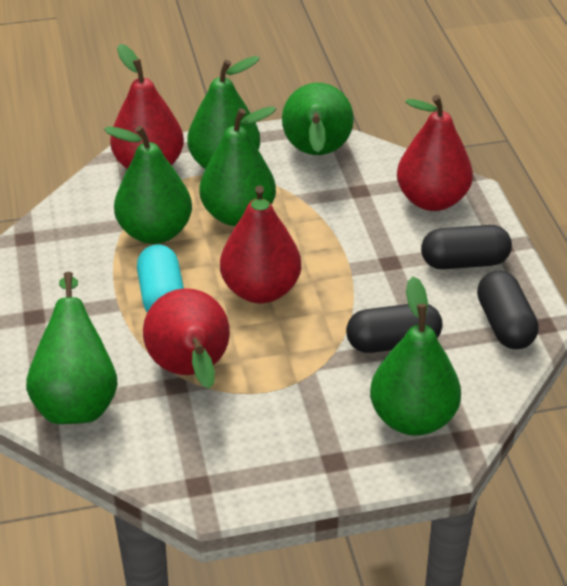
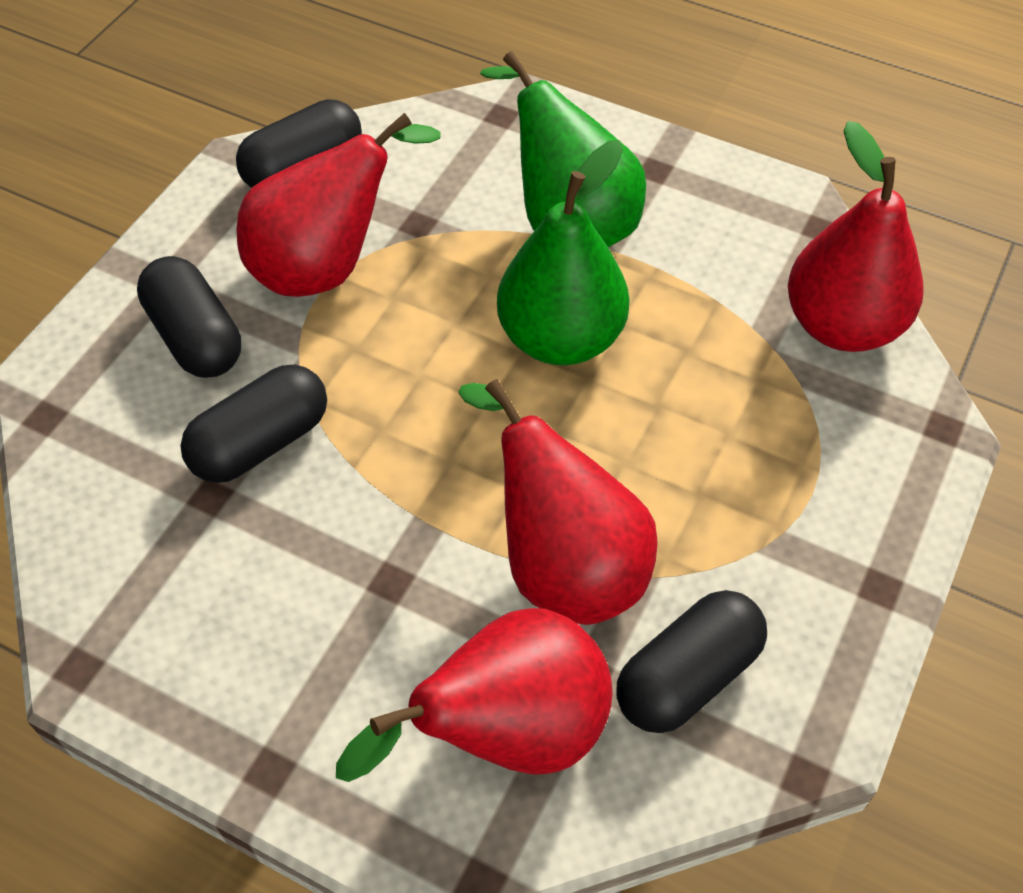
black capsule: [346,304,443,353] [421,225,512,269] [477,271,539,349] = 3 -> [137,256,241,378] [180,365,327,483] [236,99,362,188] [616,590,767,733] = 4
green pear: [26,272,118,424] [104,126,192,244] [187,56,260,169] [199,106,276,226] [282,83,354,155] [370,276,461,436] = 6 -> [480,51,646,247] [497,140,630,365] = 2
turquoise capsule: [137,245,184,312] = 1 -> none = 0

